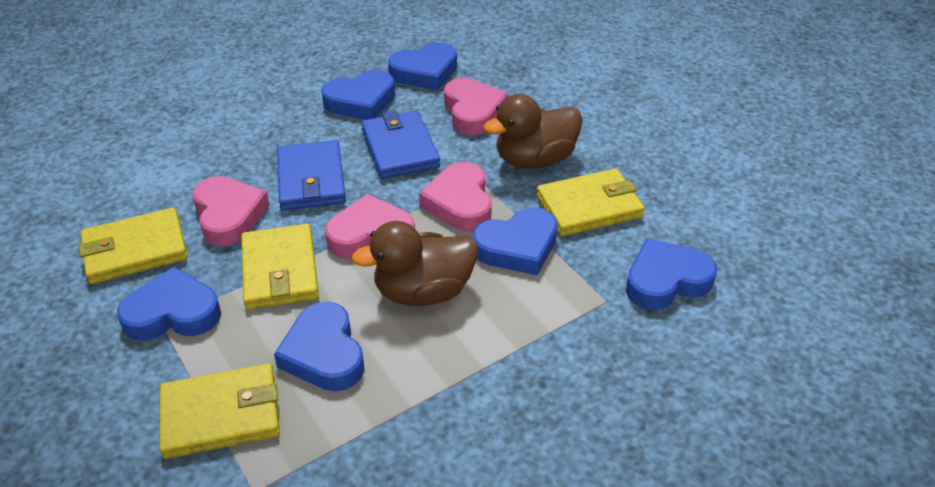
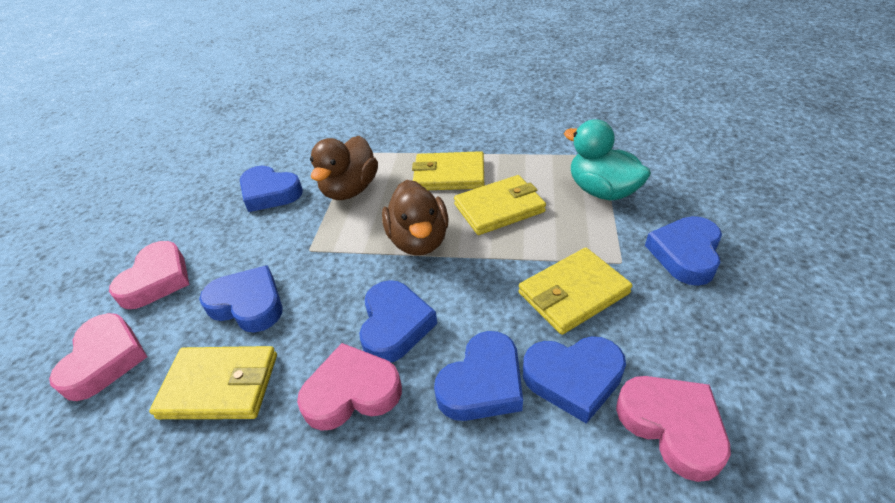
blue wallet: [277,140,346,210] [361,111,440,179] = 2 -> none = 0
turquoise duck: none = 0 -> [564,119,651,201] = 1

